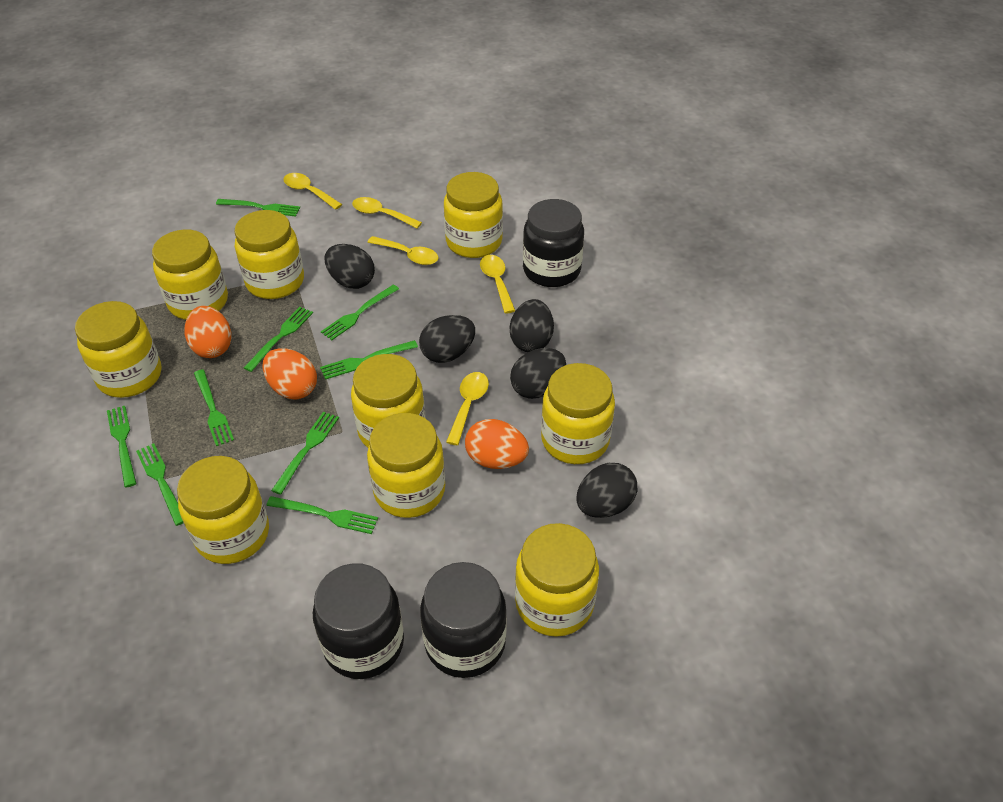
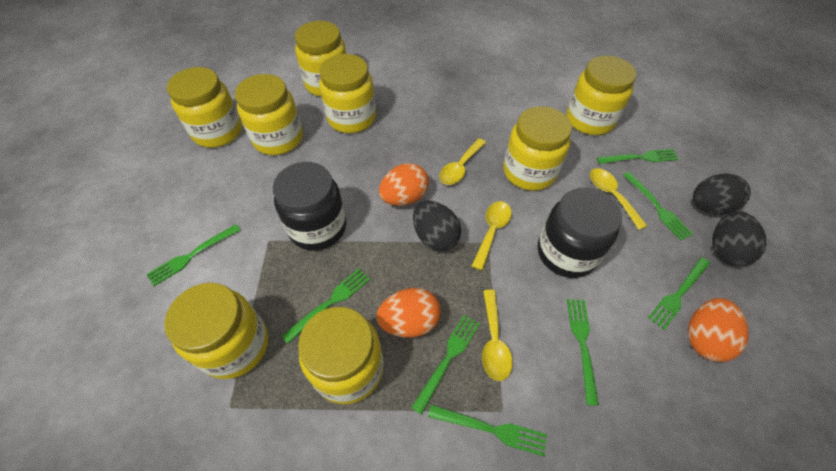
black egg: [324,244,375,289] [419,315,475,363] [510,299,554,352] [510,348,566,399] [576,463,637,518] = 5 -> [413,201,461,251] [693,173,751,215] [712,211,766,266] = 3
black jar: [313,563,404,679] [420,562,507,678] [523,199,584,287] = 3 -> [273,162,346,251] [538,187,622,278] = 2
green fork: [107,406,137,487] [136,443,183,526] [194,369,234,446] [216,199,300,216] [244,307,313,372] [266,496,378,534] [271,412,339,495] [320,340,418,380] [321,285,399,340] = 9 -> [147,224,240,286] [281,269,370,344] [411,315,480,415] [428,404,547,457] [567,299,599,406] [597,149,679,164] [623,172,693,241] [648,257,710,330] = 8
yellow jar: [75,301,161,398] [152,230,228,320] [177,456,269,564] [234,210,304,299] [351,354,425,448] [367,413,445,518] [444,172,503,258] [515,523,599,637] [541,363,615,464] = 9 -> [164,283,268,379] [167,67,242,148] [235,74,303,155] [295,21,347,97] [298,307,384,404] [319,54,376,133] [503,106,572,191] [567,56,636,135] = 8
yellow spoon: [283,173,342,210] [352,197,422,229] [367,236,439,265] [446,372,489,445] [480,255,515,314] = 5 -> [439,138,486,185] [472,201,512,270] [482,290,513,381] [590,168,647,230] = 4

